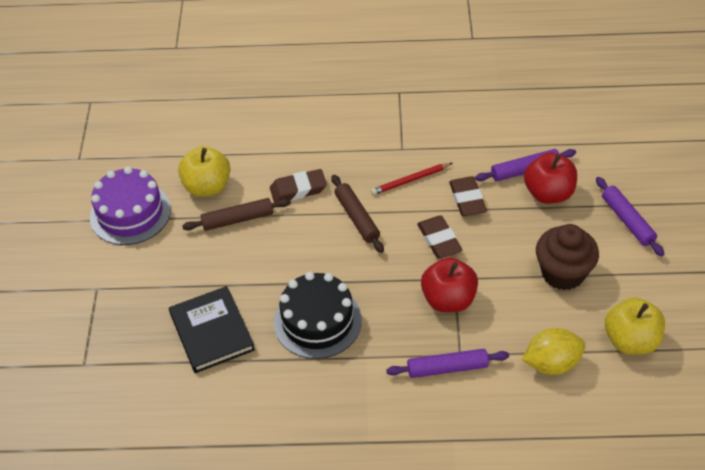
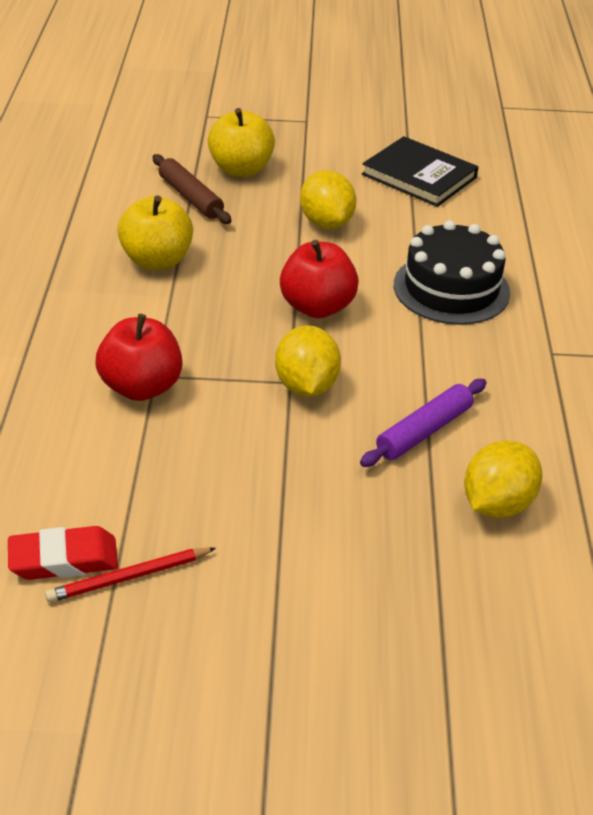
brown cupcake: [536,224,599,290] = 1 -> none = 0
brown eraser: [270,169,327,202] [417,216,462,259] [449,176,487,216] = 3 -> none = 0
brown rolling pin: [182,198,291,231] [331,175,384,253] = 2 -> [153,154,232,224] = 1
purple cake: [90,166,171,245] = 1 -> none = 0
purple rolling pin: [386,349,509,378] [475,149,576,181] [596,177,664,257] = 3 -> [360,379,487,467] = 1
red eraser: none = 0 -> [8,526,118,580] = 1
yellow lemon: [522,328,586,375] = 1 -> [275,325,341,397] [300,170,356,229] [464,440,543,518] = 3

